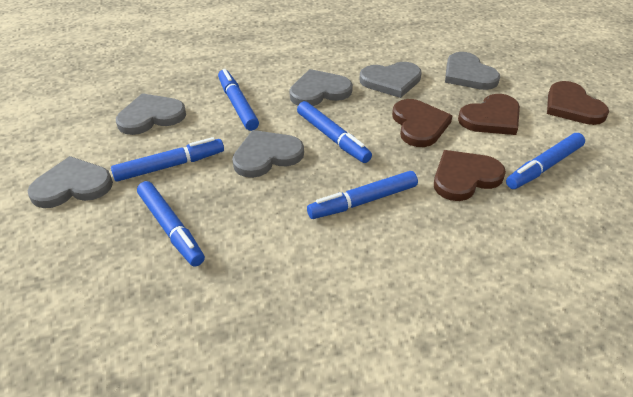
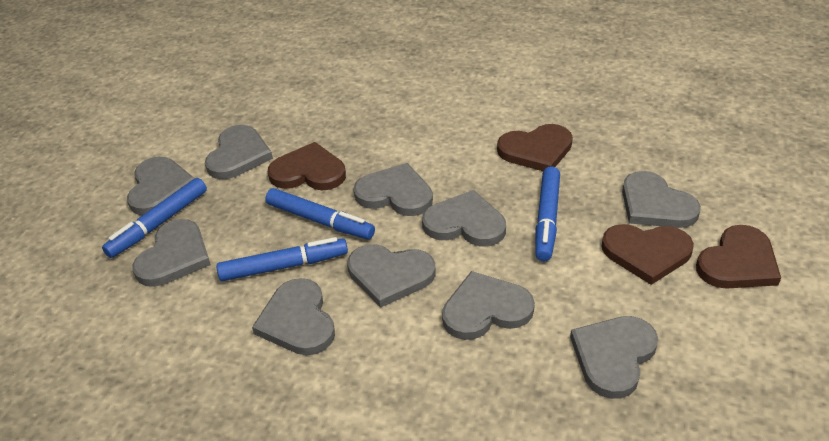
blue marker: [111,137,224,182] [137,181,205,266] [218,69,259,131] [297,101,372,163] [307,171,418,219] [506,133,585,189] = 6 -> [102,178,207,258] [216,237,348,281] [265,188,375,240] [536,166,560,261] = 4
grey heart: [28,156,113,208] [116,93,186,135] [232,130,304,178] [289,69,353,106] [360,62,422,98] [445,52,500,90] = 6 -> [127,157,194,215] [132,219,211,287] [205,125,273,179] [252,278,335,355] [347,244,435,308] [353,163,433,216] [422,190,506,246] [442,271,535,340] [570,316,658,399] [622,171,701,228] = 10

